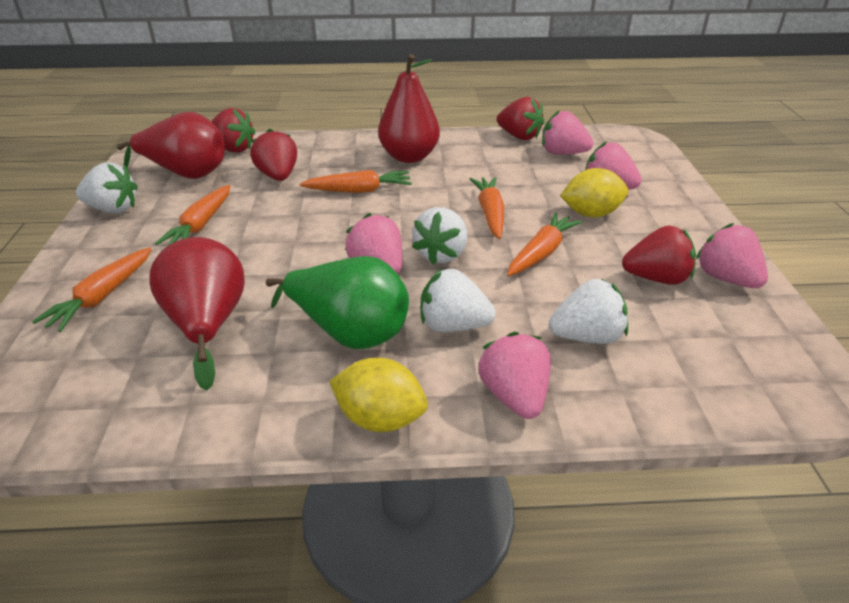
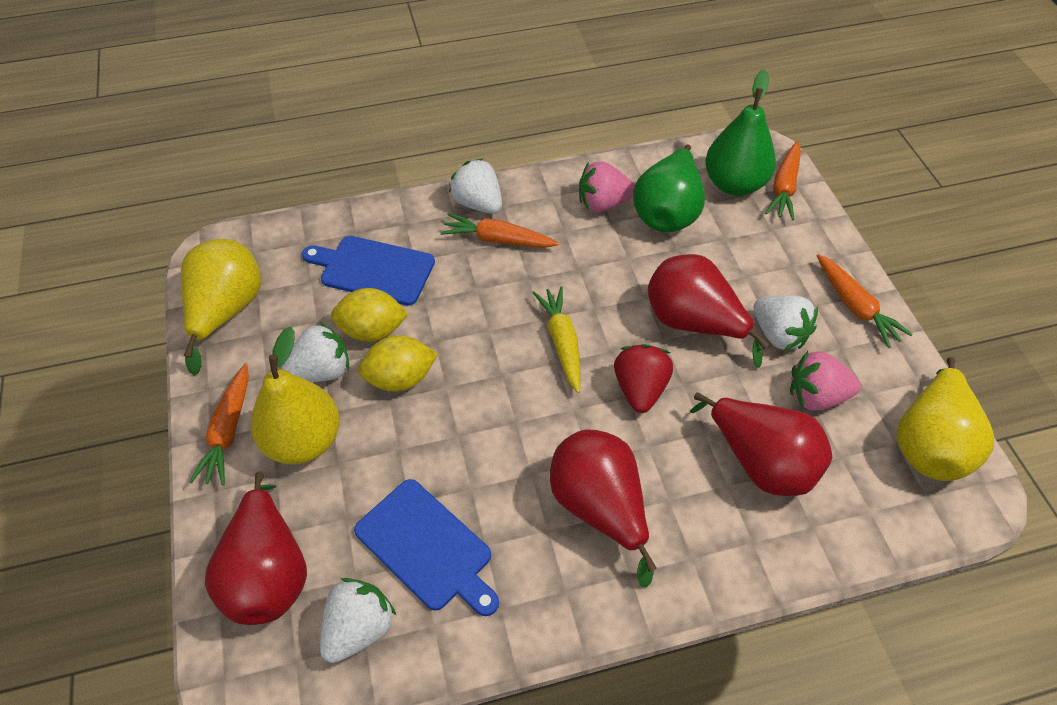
blue cutting board: none = 0 -> [302,236,435,306] [354,479,499,616] = 2
green pear: [266,256,409,349] = 1 -> [633,144,705,232] [705,69,776,196] = 2
orange carrot: [32,247,152,332] [155,185,230,245] [300,170,412,193] [470,177,504,239] [507,212,582,276] = 5 -> [189,364,249,485] [440,213,559,248] [765,141,801,220] [816,254,913,348] = 4
pink strawberry: [345,213,402,274] [478,332,551,419] [542,110,593,155] [585,141,642,190] [696,223,768,288] = 5 -> [579,161,635,212] [790,351,861,411] = 2
red pear: [117,112,225,179] [149,237,245,390] [378,54,440,163] = 3 -> [205,472,307,625] [550,429,657,587] [648,254,770,368] [690,392,833,496] = 4
red strawberry: [211,108,255,153] [250,129,297,181] [497,97,544,140] [622,226,696,285] = 4 -> [614,344,673,413] = 1
yellow carrot: none = 0 -> [533,286,581,393] = 1
yellow pear: none = 0 -> [181,239,261,375] [251,327,340,464] [896,357,994,481] = 3

